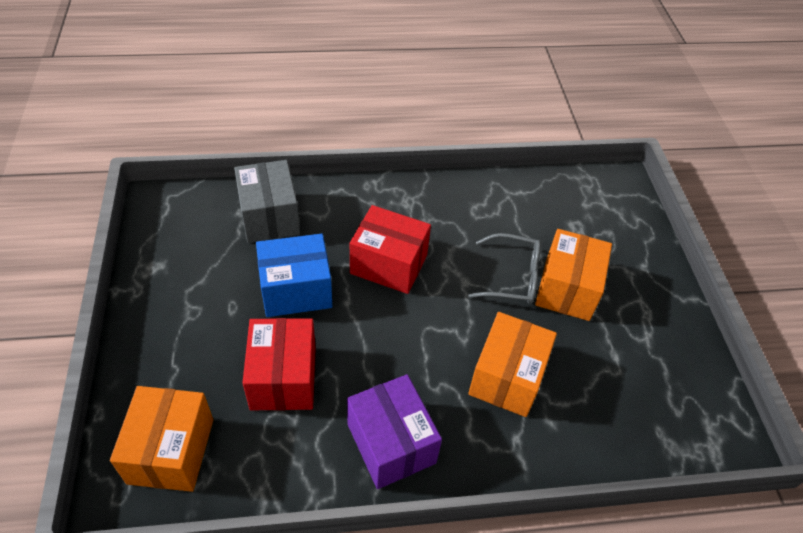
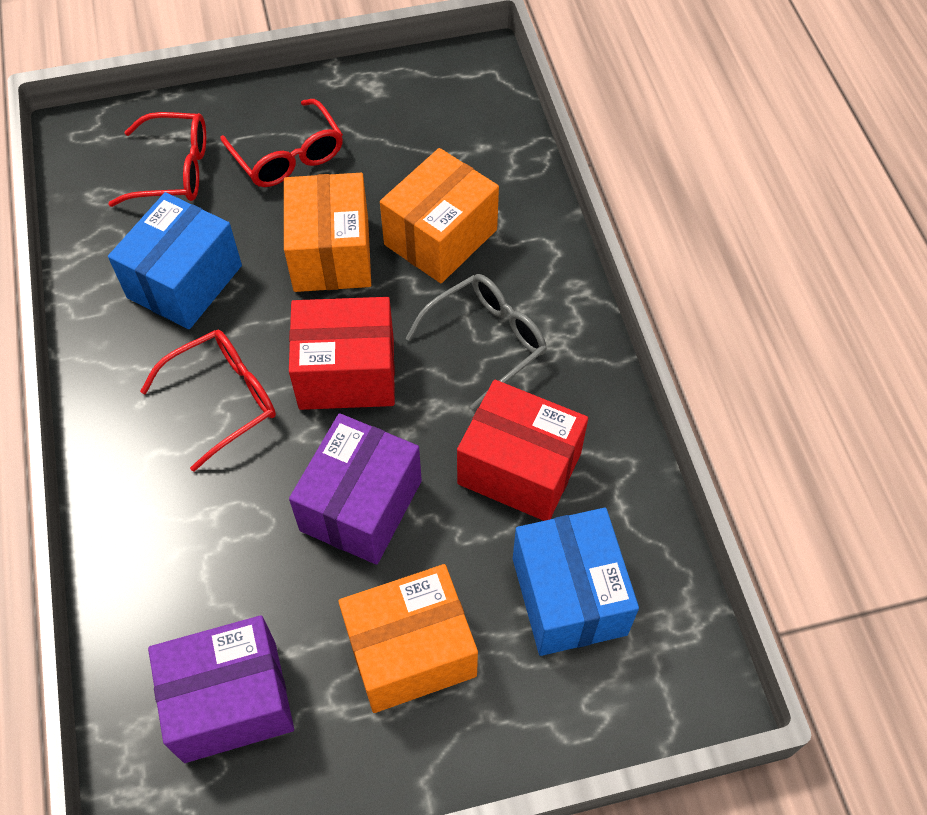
blue box: [256,234,332,317] = 1 -> [108,192,242,329] [513,508,639,656] = 2
grey box: [234,160,300,243] = 1 -> none = 0
purple box: [347,374,442,489] = 1 -> [148,615,294,763] [289,413,422,565] = 2
red glasses: none = 0 -> [108,112,206,207] [140,330,276,472] [220,99,343,187] = 3

